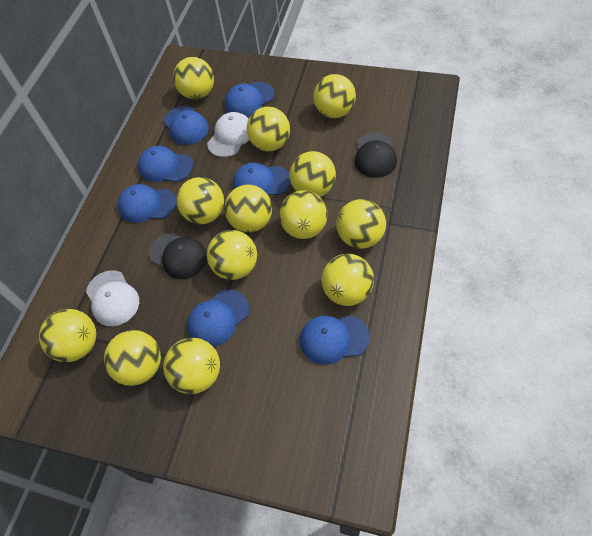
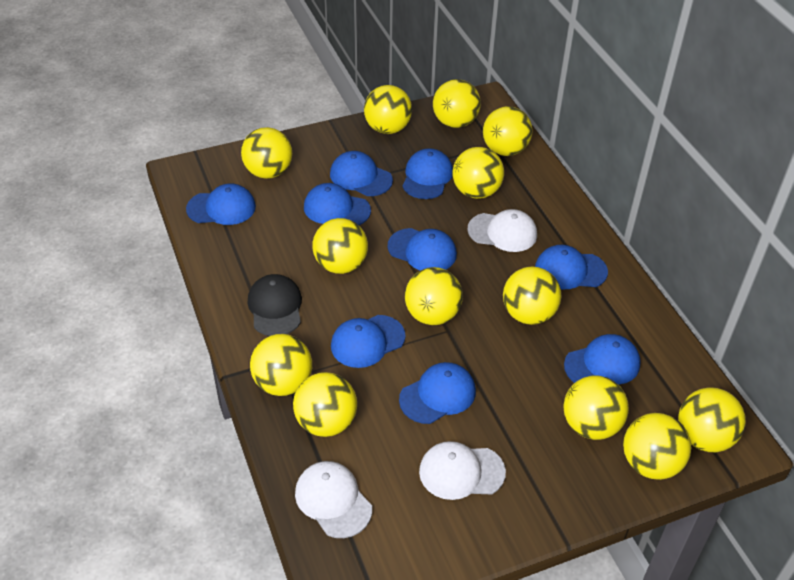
black cap: [149,233,207,279] [355,132,397,178] = 2 -> [247,274,302,336] = 1
blue cap: [118,184,176,223] [138,146,193,182] [163,106,209,145] [187,290,249,347] [225,82,274,117] [233,163,291,195] [300,316,370,365] = 7 -> [186,183,256,225] [304,183,371,225] [330,151,393,196] [331,315,406,368] [387,228,457,271] [399,362,476,424] [402,148,453,199] [535,245,608,289] [564,334,641,385] = 9
white cap: [86,270,139,326] [207,112,249,157] = 2 -> [295,461,372,538] [419,441,506,500] [468,209,537,252] = 3

